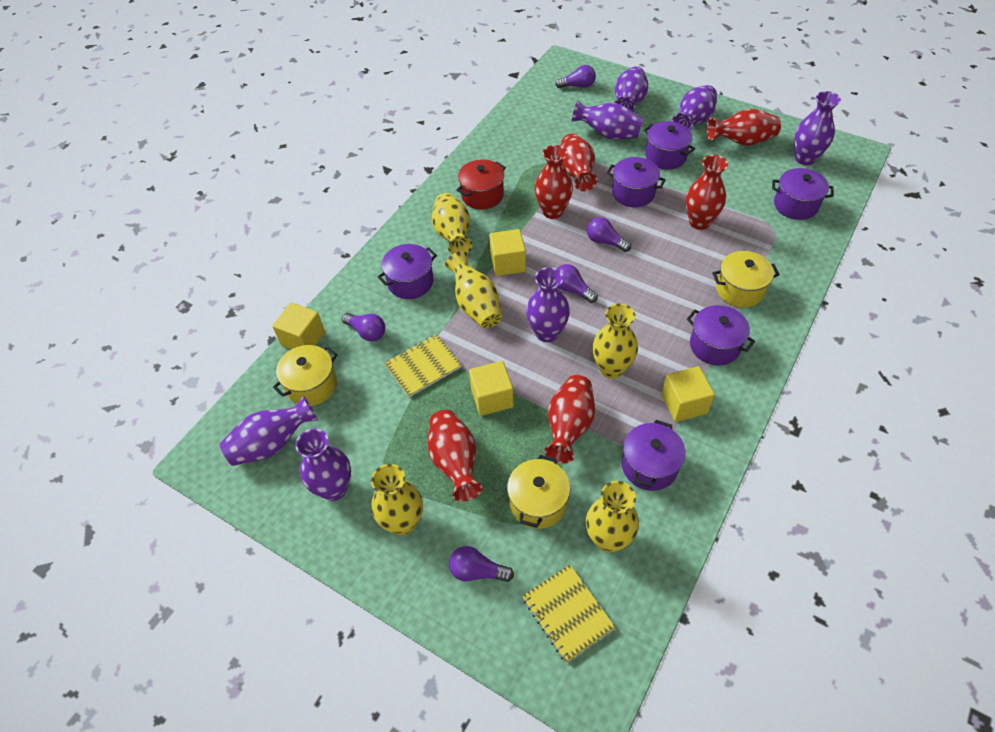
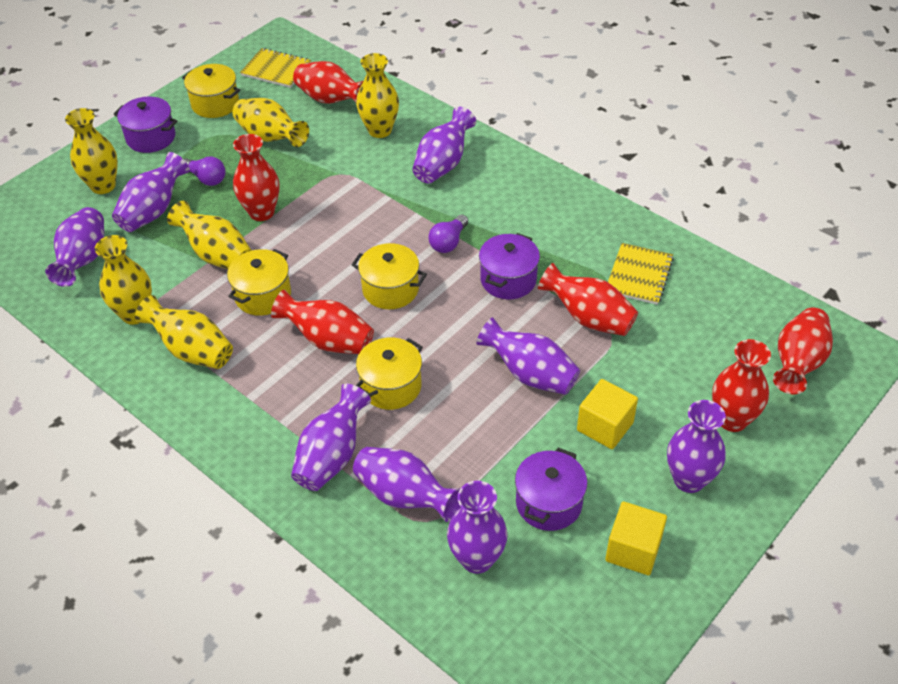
purple light bulb: [342,313,385,341] [449,546,514,582] [555,65,596,88] [557,264,598,303] [587,217,631,252] = 5 -> [184,157,226,186] [428,215,468,253] = 2
purple pot: [377,244,437,299] [607,157,666,207] [622,420,686,491] [644,121,695,169] [687,305,755,365] [772,168,834,220] = 6 -> [114,96,177,153] [479,233,540,299] [515,448,588,531] = 3
purple vase: [220,396,318,466] [295,428,351,501] [526,267,570,342] [572,100,643,139] [615,66,648,112] [672,85,717,131] [794,91,841,165] = 7 -> [45,207,104,287] [112,152,190,232] [291,384,371,491] [353,447,461,522] [412,107,476,183] [447,481,508,574] [477,317,580,395] [667,400,726,493] = 8
red pot: [457,159,506,210] = 1 -> none = 0
yellow cube: [272,303,325,350] [469,361,514,416] [489,229,526,276] [661,366,715,422] = 4 -> [577,379,638,449] [605,501,667,575] = 2
yellow pot: [273,345,337,406] [507,455,570,529] [712,251,780,308] = 3 -> [182,64,240,118] [227,249,291,316] [352,243,427,309] [356,338,423,410] = 4
yellow vase: [371,464,423,535] [432,193,472,254] [445,251,502,329] [586,481,639,553] [592,304,638,379] = 5 -> [65,108,118,194] [95,235,152,325] [135,295,233,369] [167,201,252,269] [232,98,309,147] [356,53,399,138] = 6

